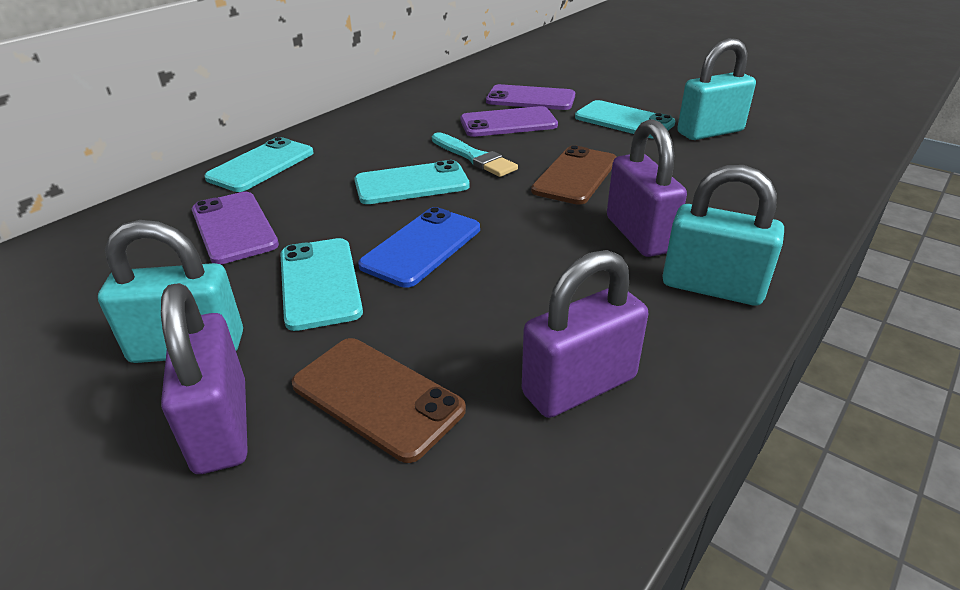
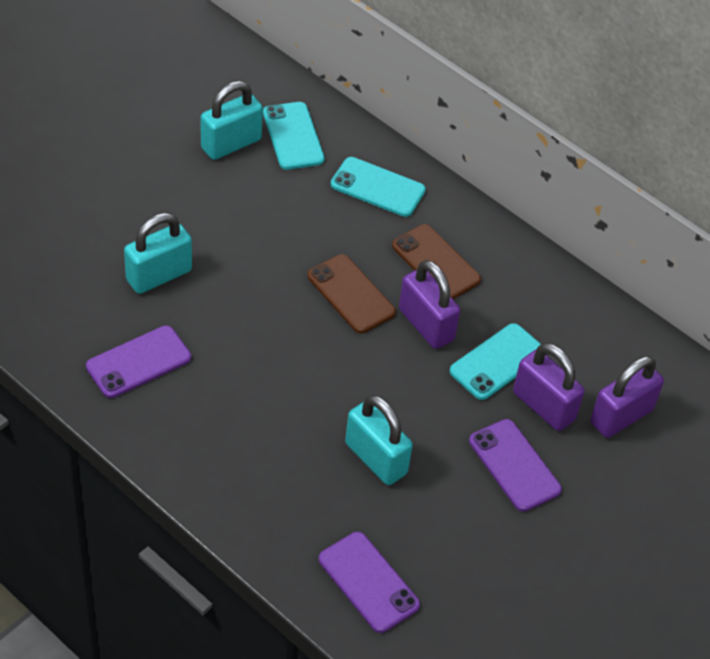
blue phone: [358,207,480,288] = 1 -> none = 0
turquoise brush: [432,132,518,177] = 1 -> none = 0
turquoise phone: [204,137,314,192] [280,238,363,331] [354,160,470,204] [575,100,675,138] = 4 -> [263,102,325,170] [331,157,426,217] [450,323,541,400] = 3

